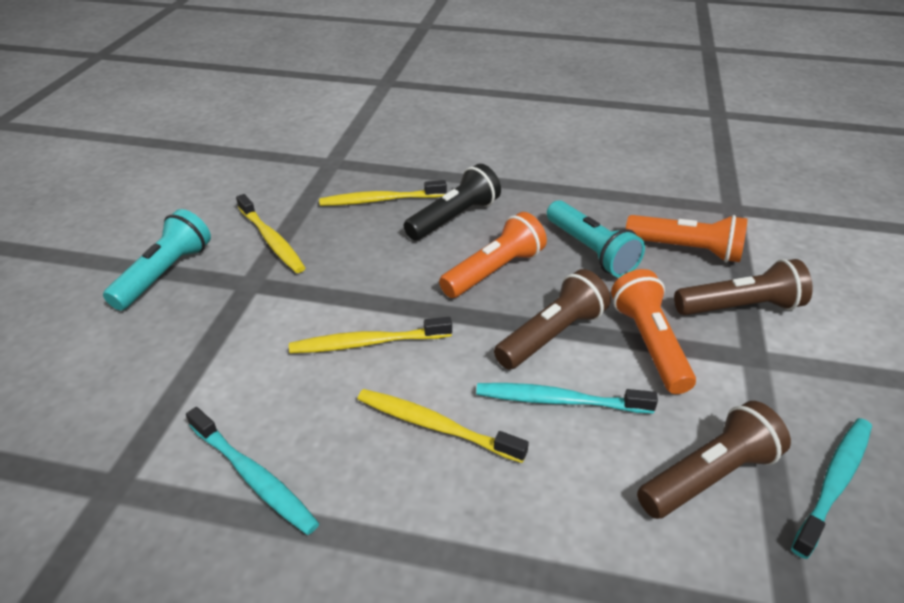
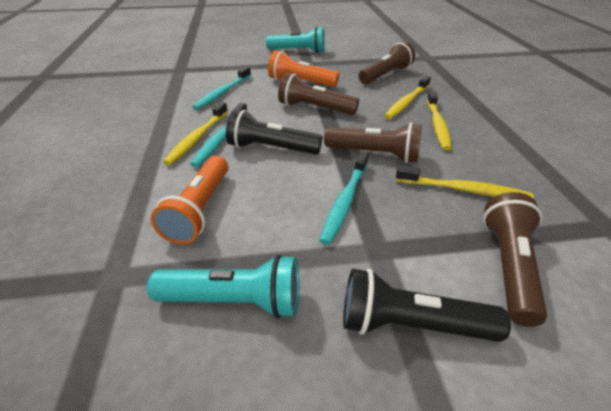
black flashlight: [404,164,501,241] = 1 -> [226,109,323,154] [343,269,511,342] = 2
brown flashlight: [494,269,611,370] [637,401,791,519] [674,259,813,315] = 3 -> [278,73,359,115] [324,122,422,163] [358,41,415,84] [483,192,547,327] = 4
orange flashlight: [439,212,547,298] [611,269,696,394] [626,215,747,262] = 3 -> [151,156,228,244] [268,50,339,87] = 2

